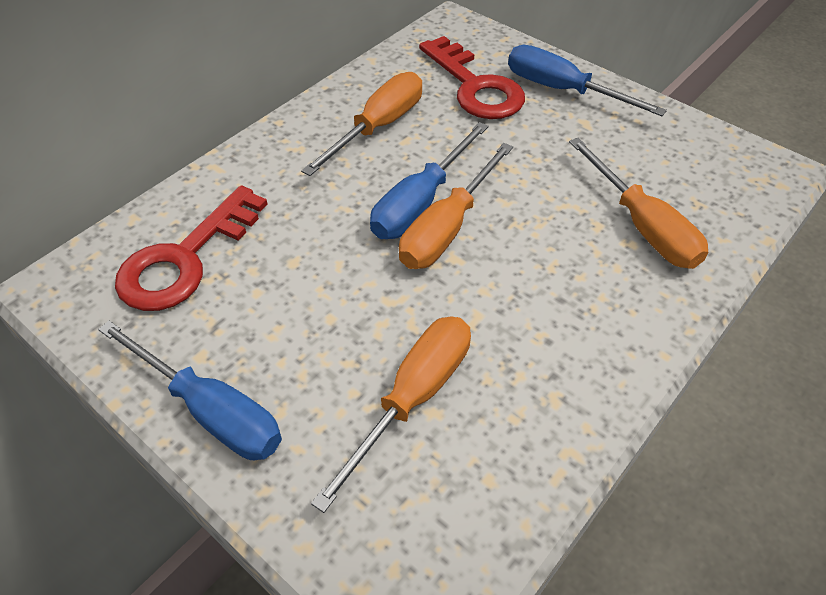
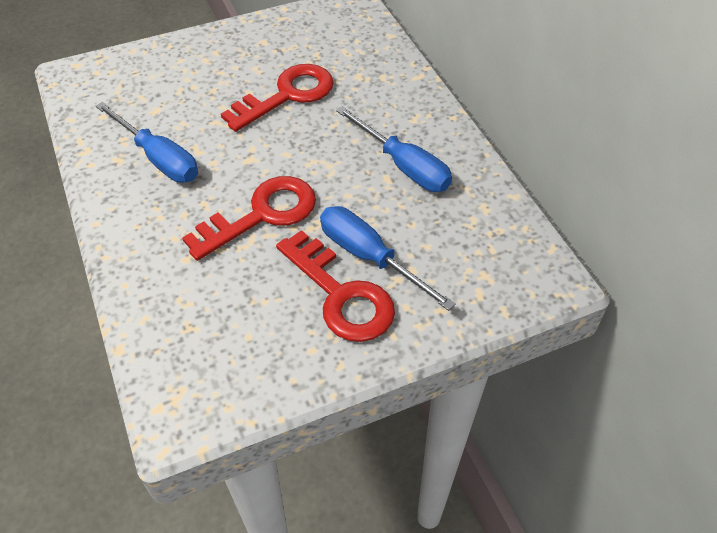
orange screwdriver: [301,72,422,176] [311,317,471,513] [399,143,513,269] [569,138,708,269] = 4 -> none = 0
red key: [115,185,268,311] [419,36,525,119] = 2 -> [182,176,316,261] [221,64,334,132] [276,230,395,342] = 3

